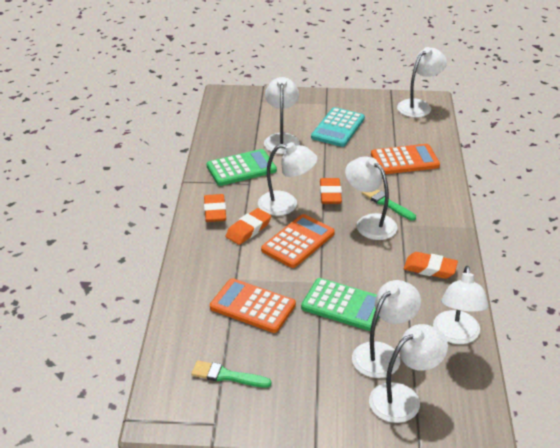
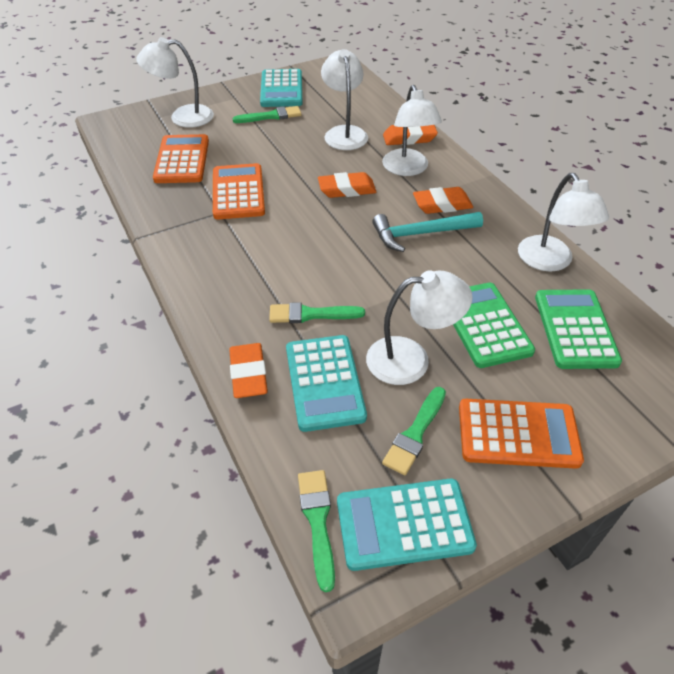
green brush: [191,361,271,388] [362,190,416,221] = 2 -> [233,106,302,123] [269,302,365,323] [298,470,335,592] [382,387,446,475] = 4
turquoise calculator: [311,107,365,147] = 1 -> [260,69,303,107] [286,335,367,432] [337,479,477,571] = 3
turquoise hammer: none = 0 -> [372,212,483,252] = 1
white lamp: [258,142,317,216] [264,77,300,154] [345,156,397,240] [352,280,421,378] [369,324,448,423] [397,47,447,118] [433,266,489,344] = 7 -> [136,37,214,128] [321,49,368,150] [366,270,473,385] [382,85,442,176] [518,173,609,272] = 5

